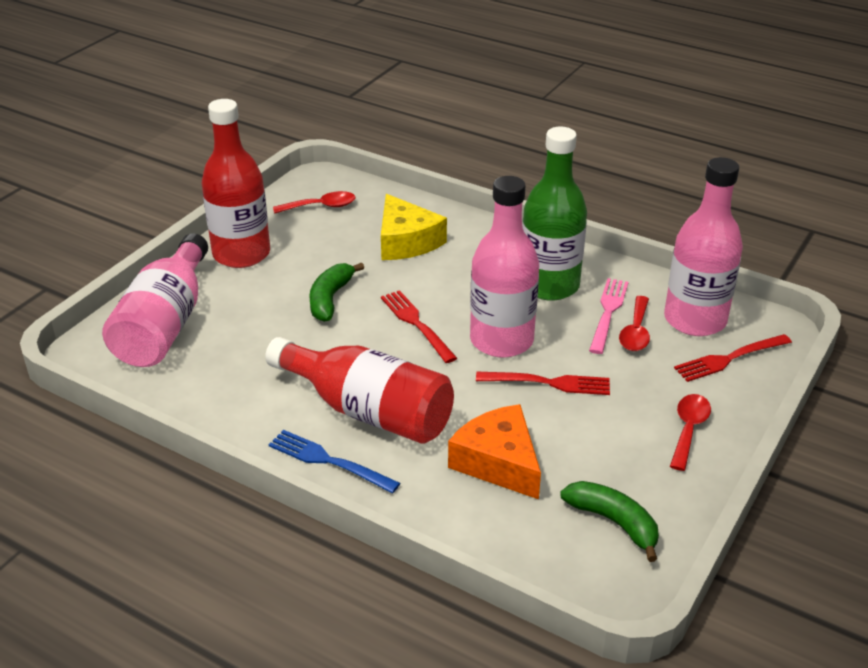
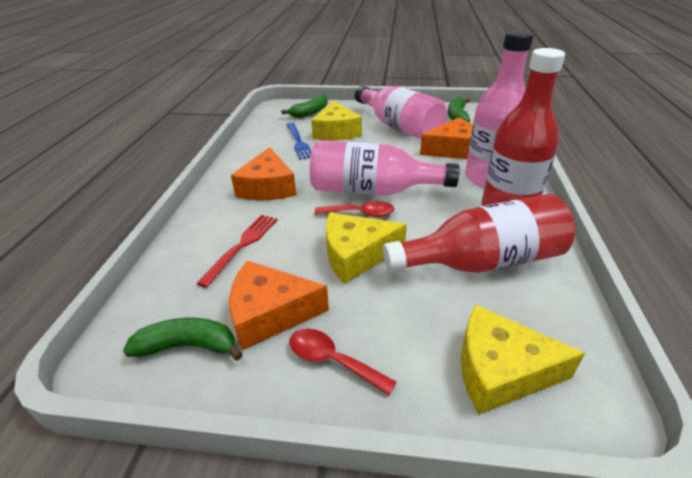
green banana: [309,263,364,322] [560,481,659,562] = 2 -> [123,317,243,361] [281,94,328,118] [448,97,470,123] = 3
green bottle: [522,127,587,301] = 1 -> none = 0
orange cheese: [448,404,541,499] = 1 -> [229,261,329,350] [231,147,296,200] [420,118,473,159] = 3
pink fork: [589,278,629,354] = 1 -> none = 0
red fork: [381,290,457,363] [476,372,610,395] [674,334,792,382] = 3 -> [196,215,278,288] = 1
red spoon: [273,191,356,214] [619,296,650,351] [670,394,711,471] = 3 -> [289,328,397,395] [315,201,395,217] = 2
yellow cheese: [381,194,447,260] = 1 -> [311,100,362,140] [326,212,407,284] [461,305,585,415] = 3

